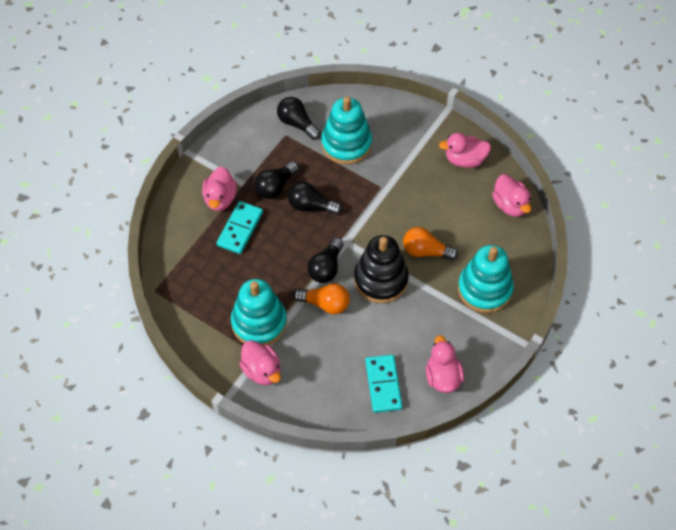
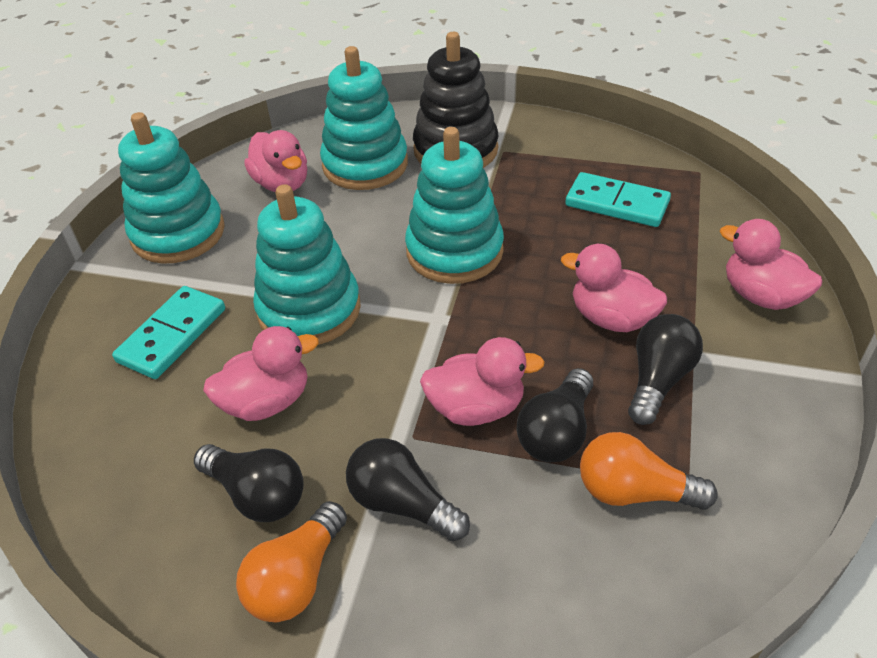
turquoise stacking toy: [231,279,287,346] [321,96,372,165] [458,245,514,313] = 3 -> [118,112,225,264] [253,184,361,345] [320,46,408,190] [405,127,504,284] = 4

